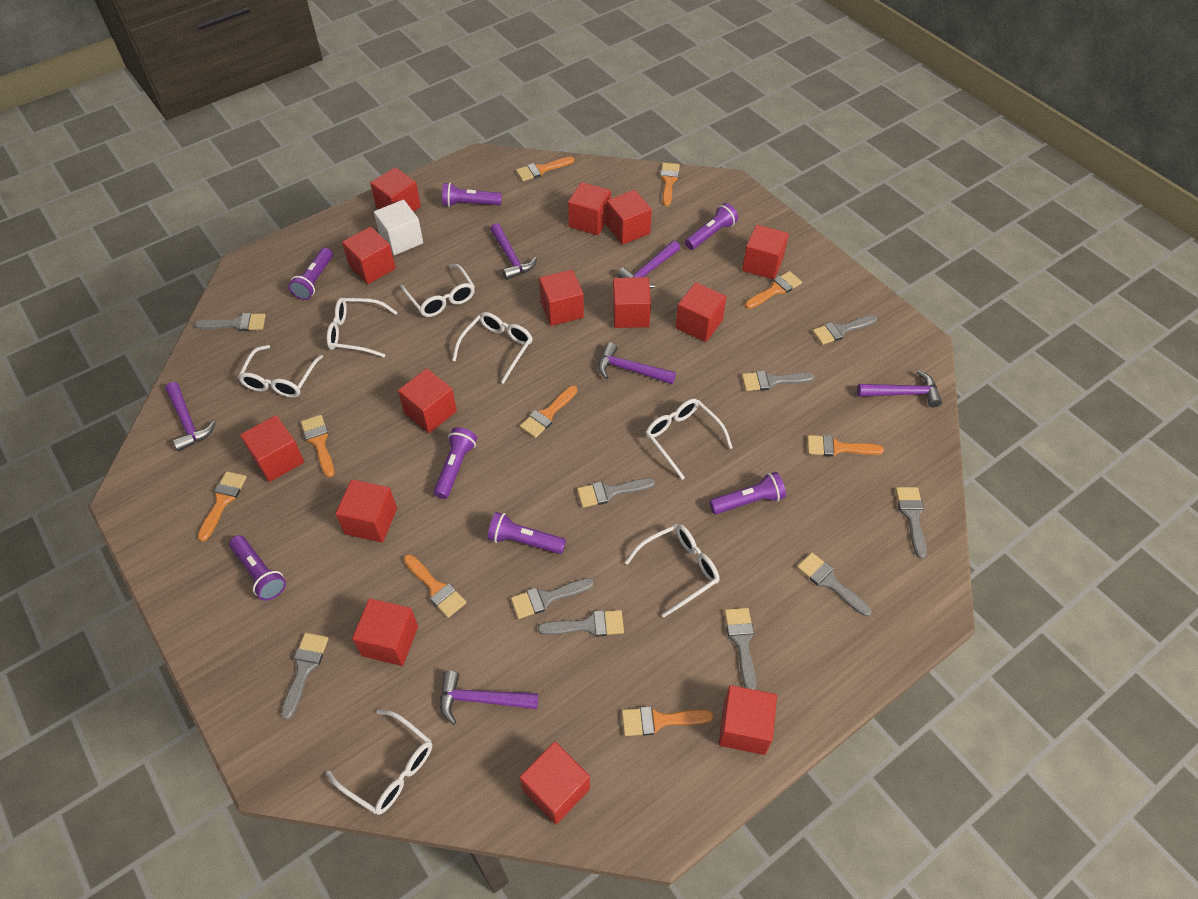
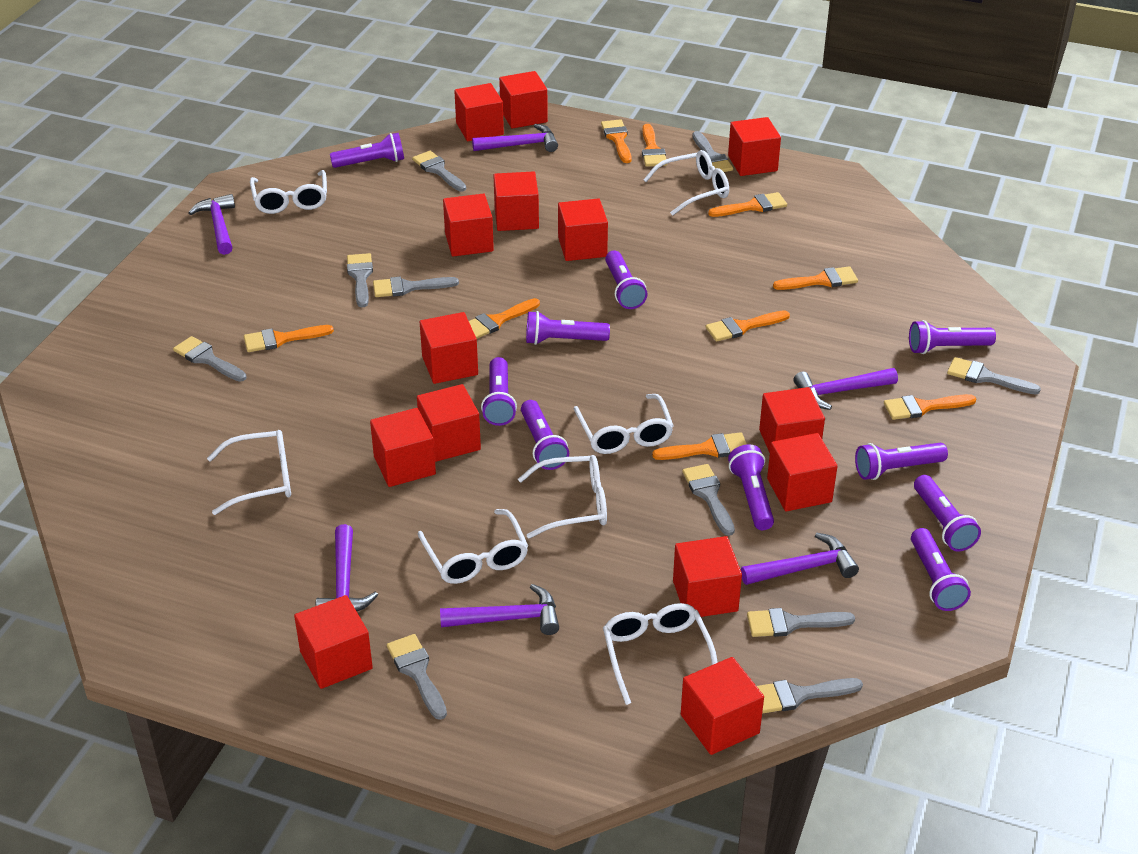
purple flashlight: [229,535,286,601] [288,248,333,300] [433,427,477,499] [442,183,502,207] [488,512,566,554] [685,203,738,250] [709,472,786,514] = 7 -> [330,133,404,168] [481,357,517,426] [521,400,569,470] [526,311,610,345] [605,251,647,309] [728,444,774,530] [855,443,948,480] [909,320,996,354] [911,528,971,611] [914,475,981,552] = 10
white cube: [374,200,423,255] = 1 -> none = 0

